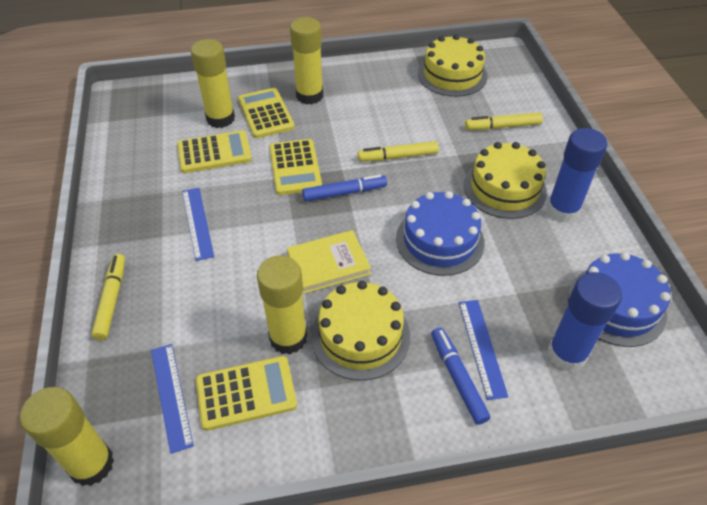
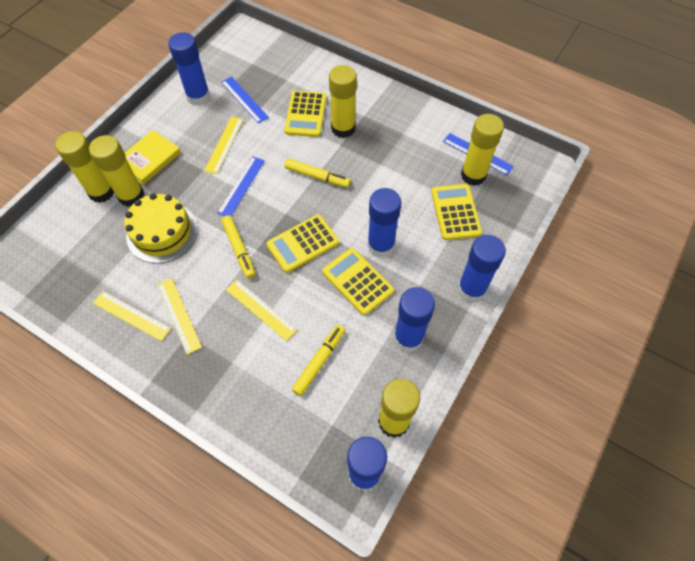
blue cake: [396,191,485,276] [568,252,671,347] = 2 -> none = 0
blue glue stick: [546,128,607,222] [548,272,622,372] = 2 -> [168,32,210,106] [347,436,387,491] [367,188,401,258] [394,287,435,352] [458,235,506,302] = 5
blue marker: [302,174,387,201] [431,327,490,425] = 2 -> none = 0
yellow cake: [311,281,410,380] [418,34,487,97] [464,142,547,219] = 3 -> [124,193,198,264] = 1
yellow glue stick: [20,387,114,486] [191,39,235,128] [257,256,307,354] [290,17,323,105] = 4 -> [56,131,114,203] [89,135,145,207] [329,65,357,138] [378,378,420,438] [461,114,504,186] = 5
yellow ruler: none = 0 -> [93,291,171,341] [157,278,202,354] [204,117,244,174] [226,280,297,341] = 4

